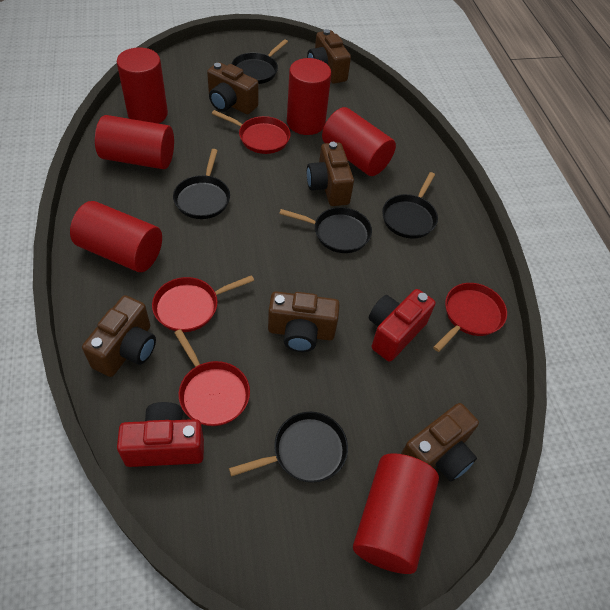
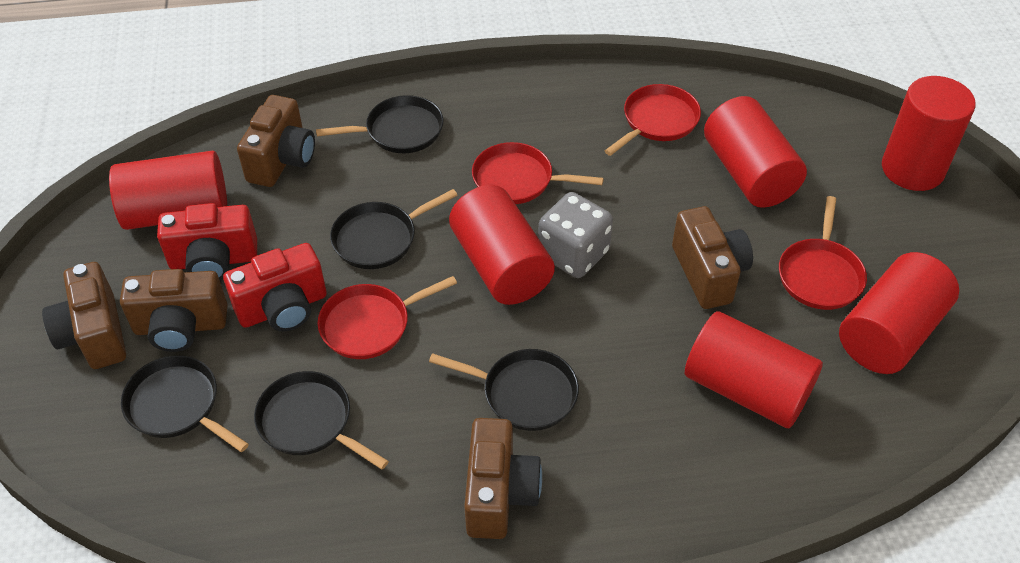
brown camera: [82,295,156,377] [207,62,259,114] [268,291,340,352] [307,29,351,84] [307,142,354,206] [401,403,479,482] = 6 -> [42,262,126,369] [120,269,228,352] [237,95,315,187] [464,418,542,539] [672,206,753,309] = 5
grey dice: none = 0 -> [538,192,613,278] = 1

